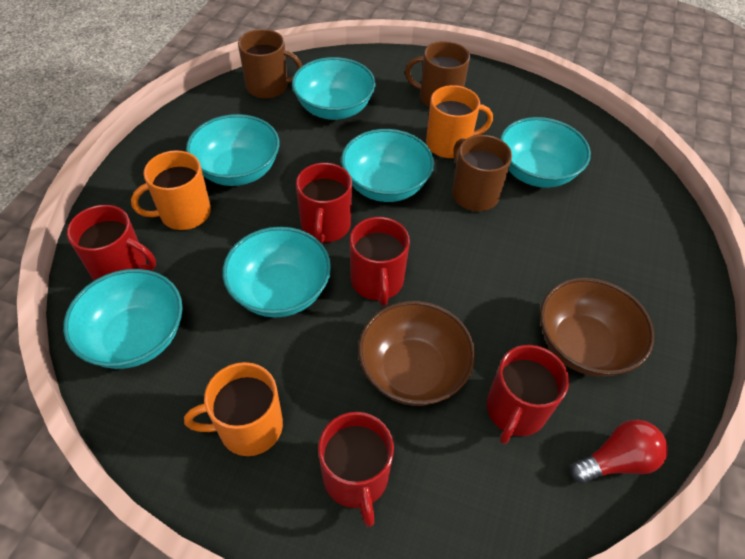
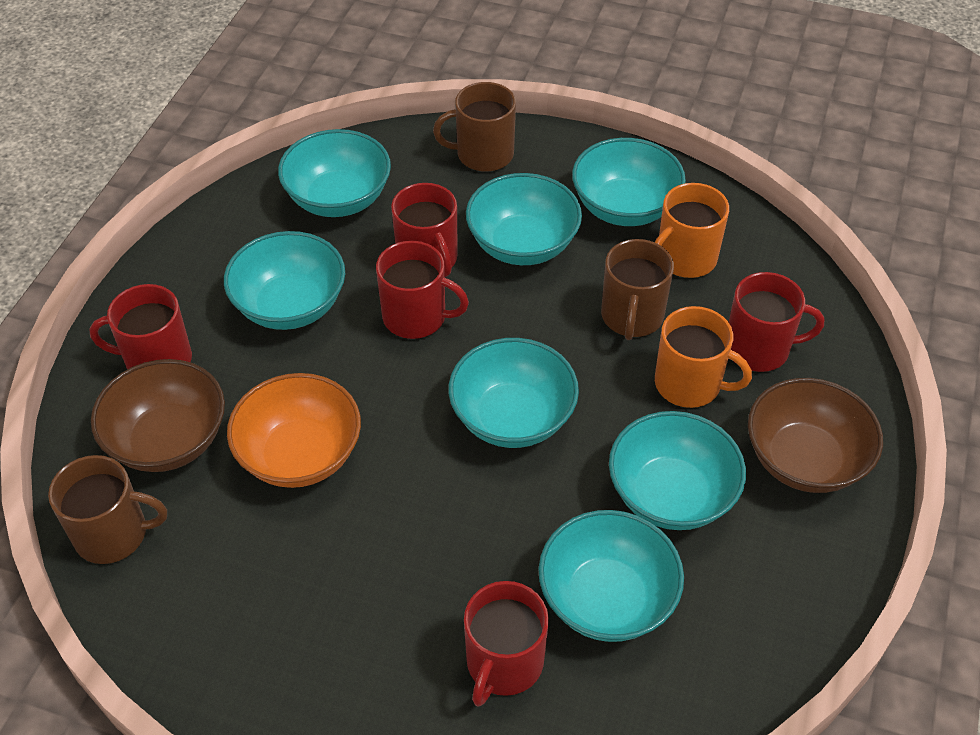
orange bowl: none = 0 -> [227,373,361,488] = 1
orange mug: [131,150,211,230] [184,362,283,456] [426,85,493,158] = 3 -> [655,183,729,278] [655,306,752,408] = 2
red light bulb: [570,420,668,484] = 1 -> none = 0
turquoise bowl: [63,269,183,369] [186,114,279,186] [222,227,331,317] [292,57,376,120] [341,129,434,202] [500,117,591,188] = 6 -> [224,231,345,330] [278,129,391,217] [449,338,579,448] [466,173,582,265] [538,510,684,642] [572,138,686,226] [609,411,746,530] = 7

